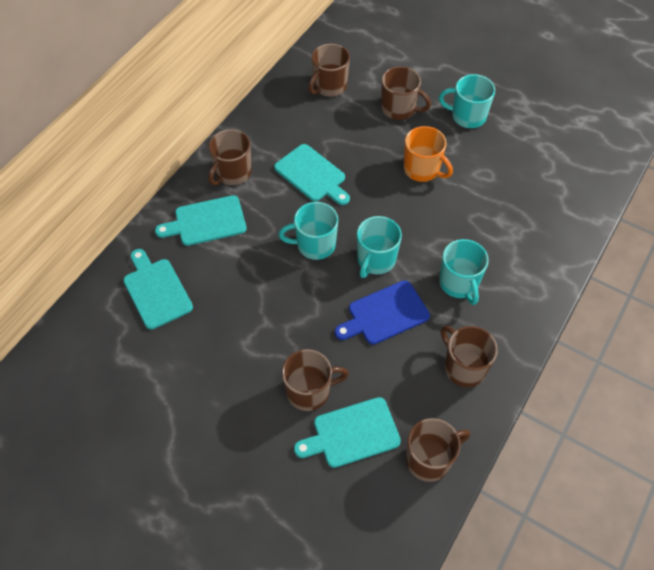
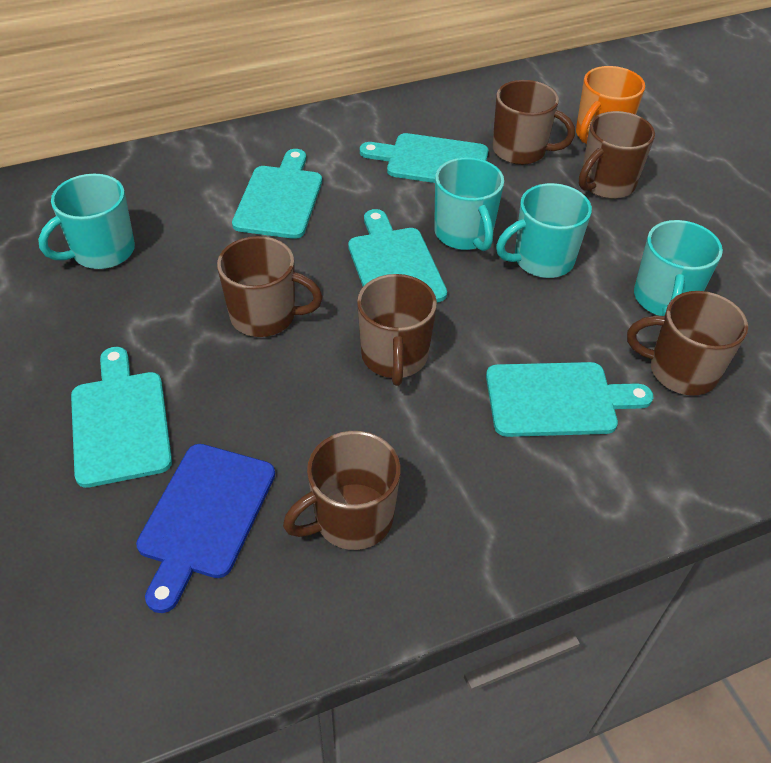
turquoise cutting board: [123,249,193,329] [155,195,246,246] [274,144,350,205] [294,397,401,468] = 4 -> [71,347,172,488] [232,149,322,239] [348,209,447,302] [360,133,489,183] [486,362,653,437] = 5

